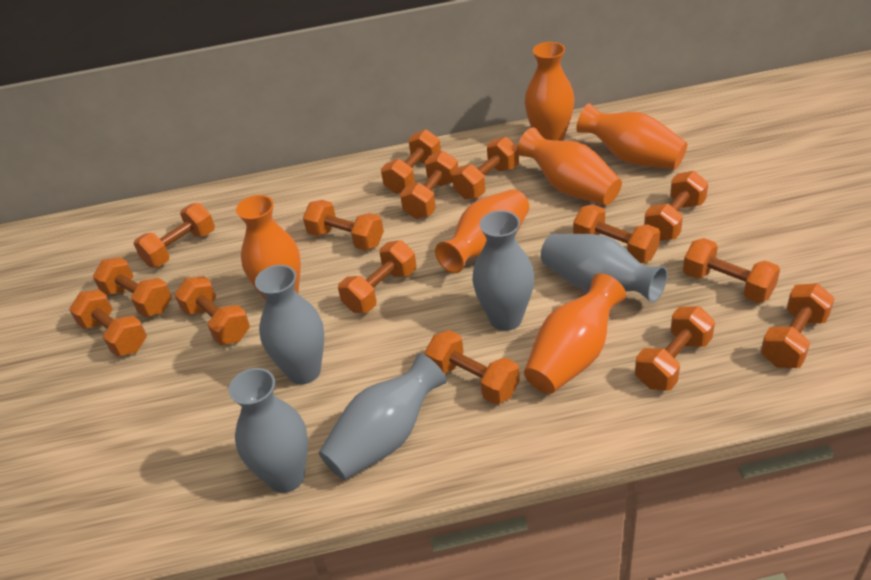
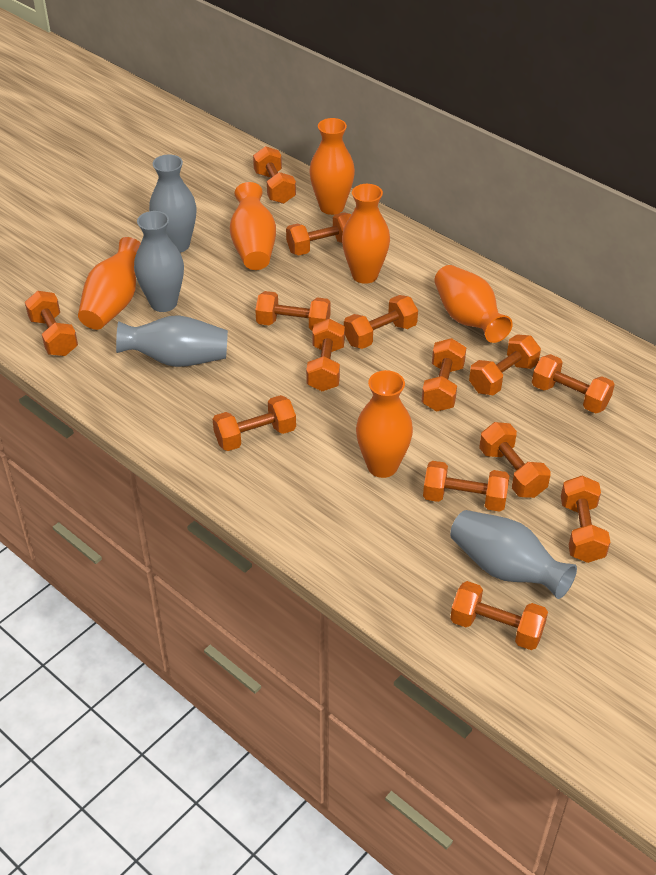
grey vase: [229,368,308,493] [255,265,324,384] [319,353,447,480] [472,210,534,331] [541,234,667,303] = 5 -> [116,315,228,367] [134,211,184,312] [149,154,197,253] [450,510,577,599] = 4
orange dumbbell: [69,290,147,357] [93,257,172,317] [134,203,215,267] [174,276,250,345] [303,200,384,251] [338,240,416,313] [381,129,441,194] [400,151,458,219] [425,330,520,404] [452,137,519,199] [573,205,660,263] [635,306,715,391] [644,171,708,241] [683,238,780,303] [761,283,835,368] = 15 -> [25,291,78,356] [213,395,296,451] [253,146,296,204] [255,291,331,331] [286,212,351,256] [306,319,345,392] [344,295,418,349] [422,338,466,411] [423,461,510,511] [450,581,548,650] [469,334,541,395] [479,422,551,498] [532,354,615,413] [561,476,610,563] = 14

